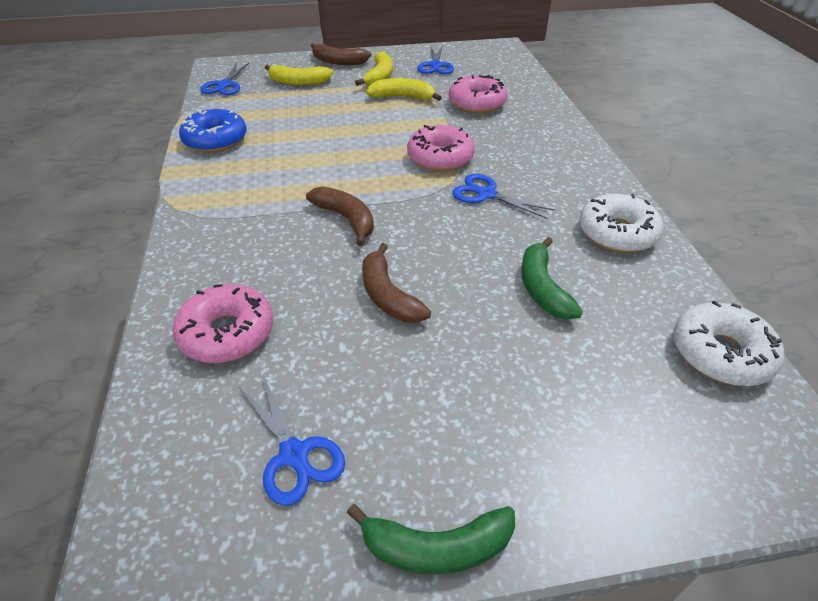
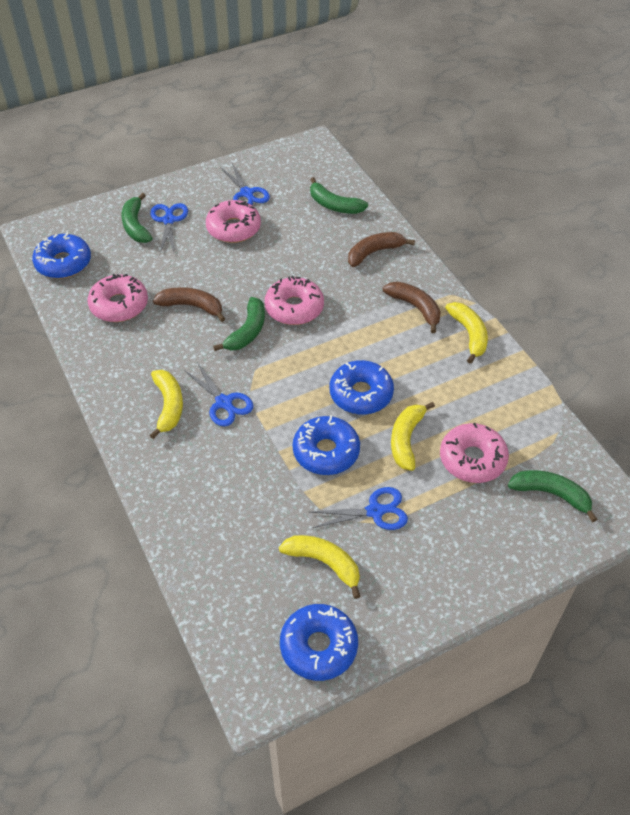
blue donut: [179,109,247,153] = 1 -> [32,232,91,279] [280,604,358,681] [293,415,360,475] [330,360,394,415] = 4
green banana: [347,504,515,574] [521,237,583,320] = 2 -> [121,193,153,243] [213,297,265,351] [310,177,368,214] [508,470,597,522] = 4
pink donut: [173,284,273,363] [407,125,475,171] [449,75,507,113] = 3 -> [88,274,148,322] [206,200,261,243] [265,276,324,325] [440,423,509,483] = 4
white donut: [579,194,663,253] [674,300,785,386] = 2 -> none = 0
yellow banana: [265,65,333,85] [355,51,393,86] [366,78,442,101] = 3 -> [149,370,183,439] [279,535,360,599] [391,402,435,471] [445,302,488,364] = 4

